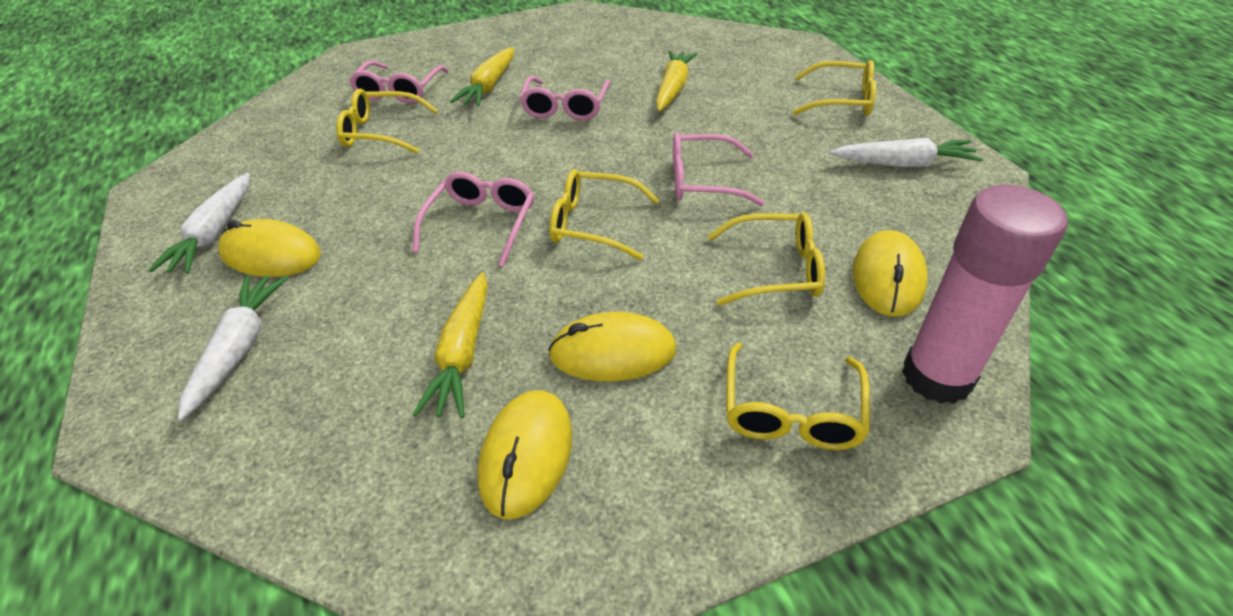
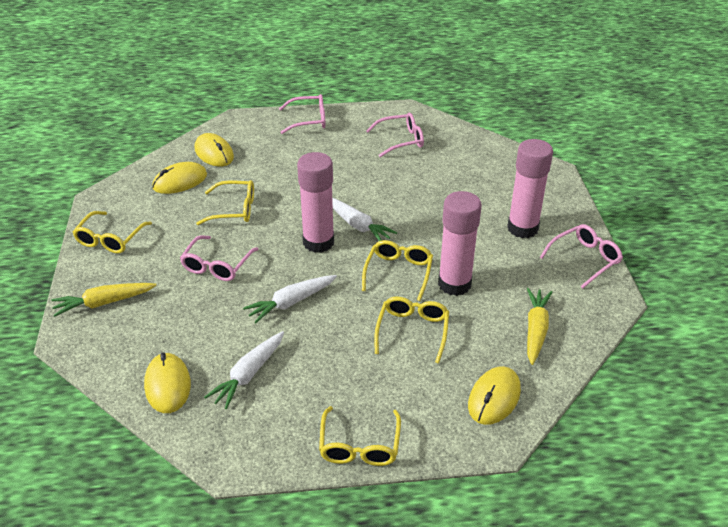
pink glue stick: [902,185,1067,404] = 1 -> [297,152,334,253] [438,191,482,296] [507,139,553,238] = 3
yellow carrot: [412,272,488,418] [450,47,514,106] [656,50,697,112] = 3 -> [51,283,157,317] [527,288,552,365] = 2

